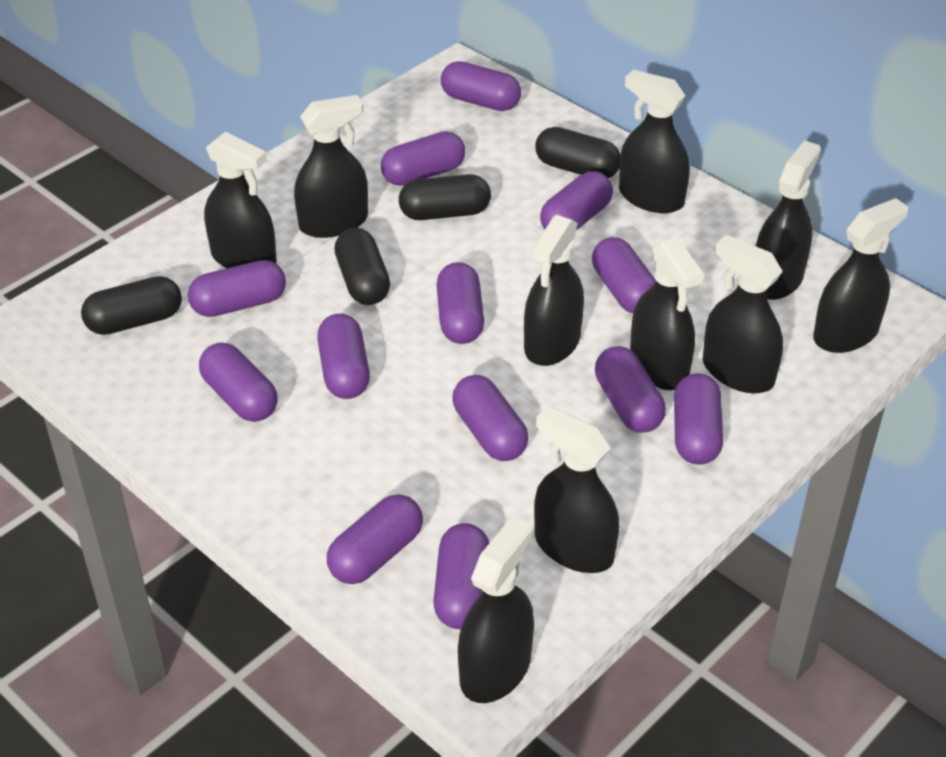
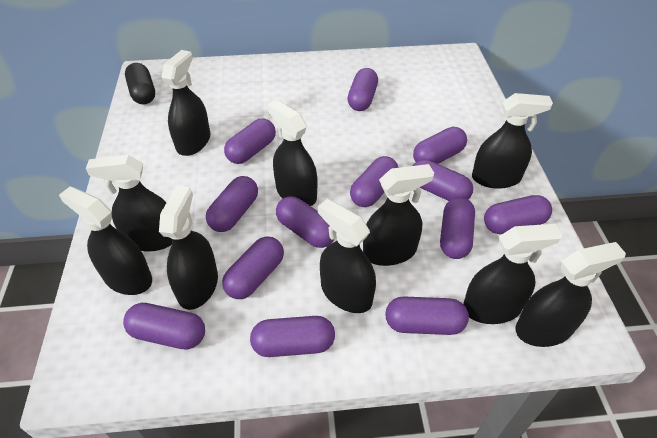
black capsule: [81,276,182,335] [334,228,390,305] [399,174,491,220] [535,127,621,178] = 4 -> [125,63,155,105] = 1

